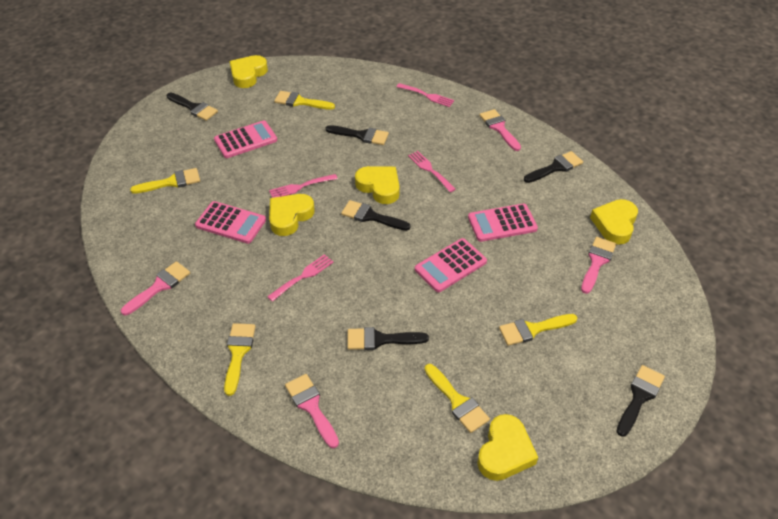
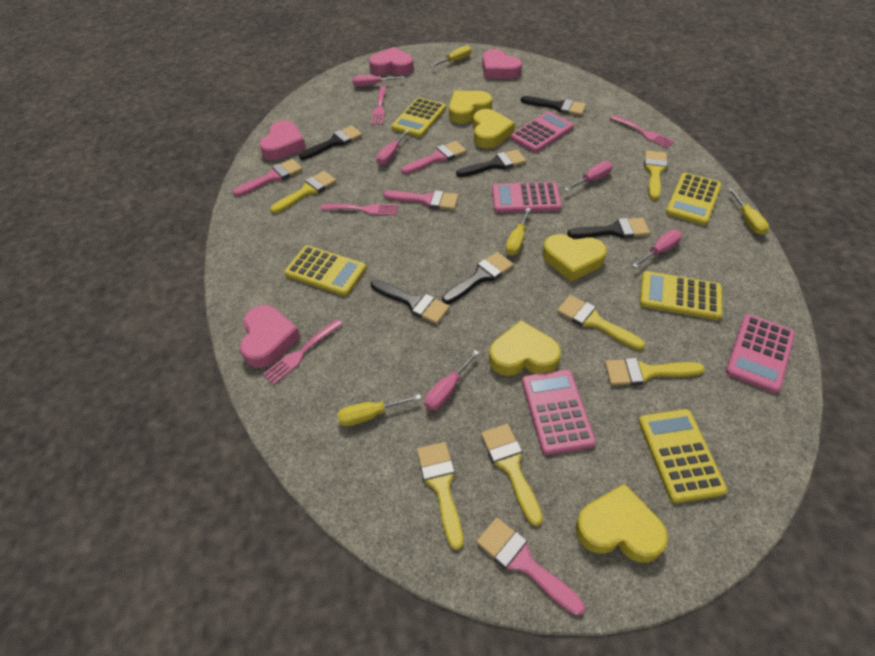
pink heart: none = 0 -> [240,305,301,368] [259,120,306,160] [369,47,414,75] [482,49,522,79] = 4
pink screwdriver: none = 0 -> [352,75,404,87] [376,129,409,165] [424,350,480,411] [564,161,613,191] [632,230,682,268] = 5
yellow brush: [130,168,200,194] [224,323,256,396] [274,91,335,110] [424,364,490,433] [499,314,577,346] = 5 -> [270,171,337,213] [417,442,463,550] [481,424,543,526] [557,295,645,350] [605,358,705,385] [644,150,667,200] = 6
yellow calculator: none = 0 -> [284,246,366,296] [391,97,446,138] [638,409,727,503] [640,271,722,320] [666,173,722,225] = 5
yellow screwdriver: none = 0 -> [337,394,421,426] [430,45,471,67] [506,208,531,256] [728,188,769,235] = 4

